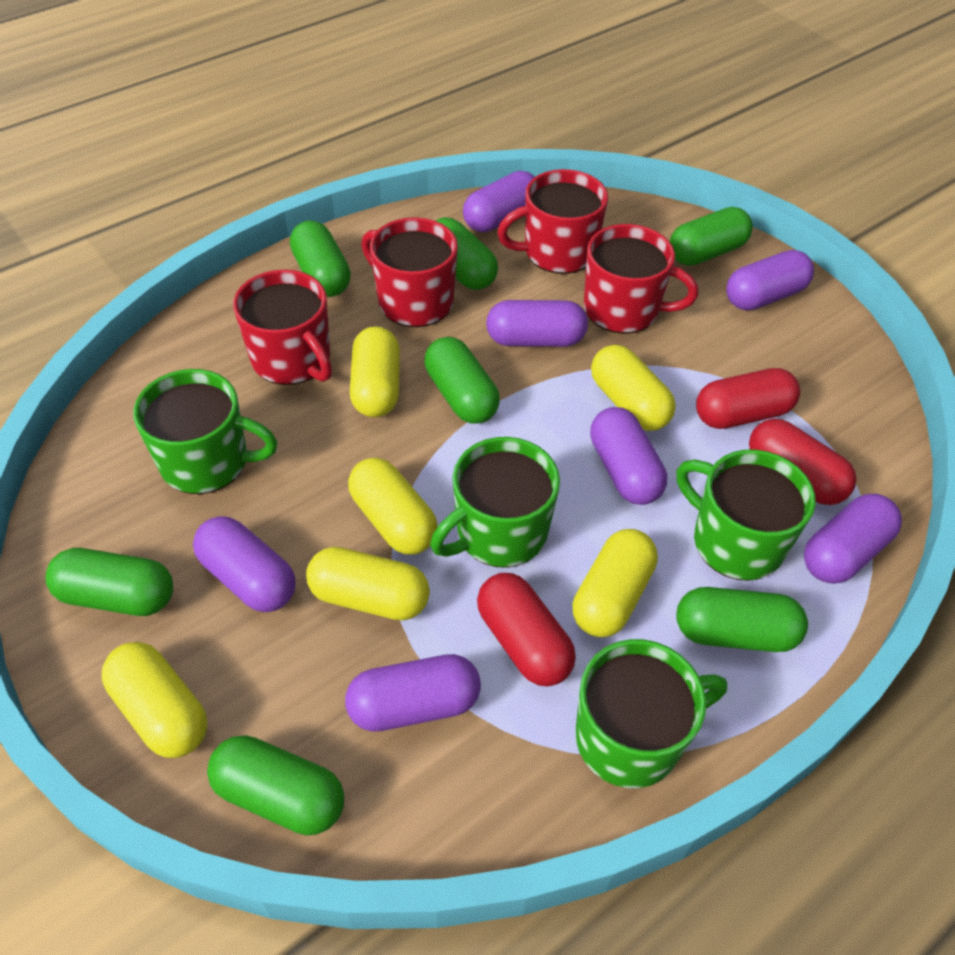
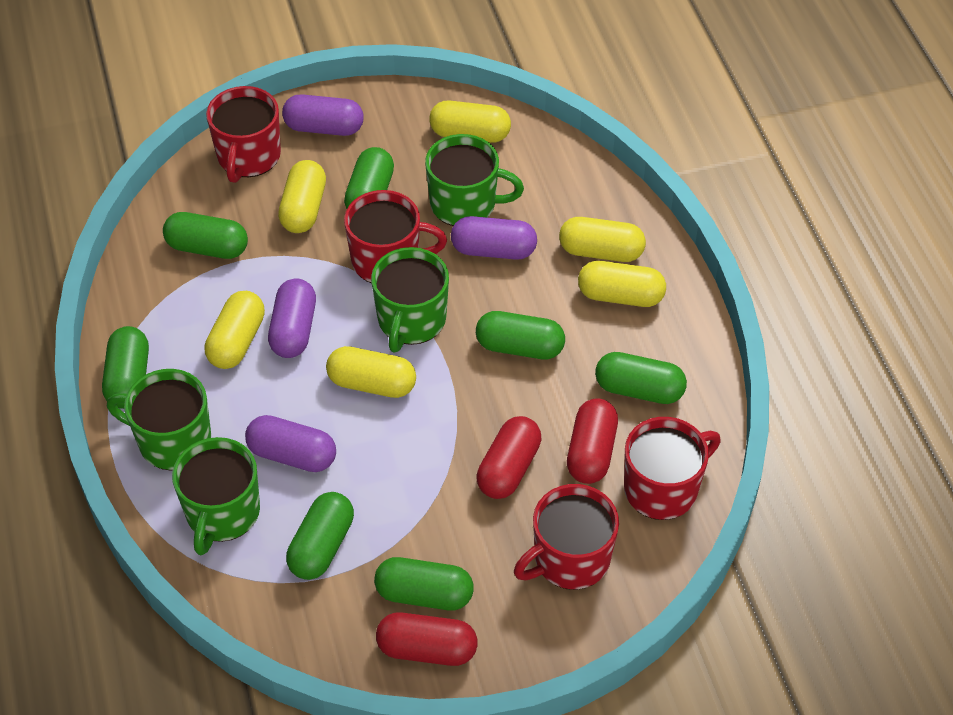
purple capsule: [193,516,296,612] [345,654,481,732] [463,171,535,232] [486,300,588,347] [590,407,667,505] [726,250,814,311] [804,494,902,584] = 7 -> [245,415,336,472] [268,278,316,358] [282,94,364,136] [451,216,537,260] = 4

